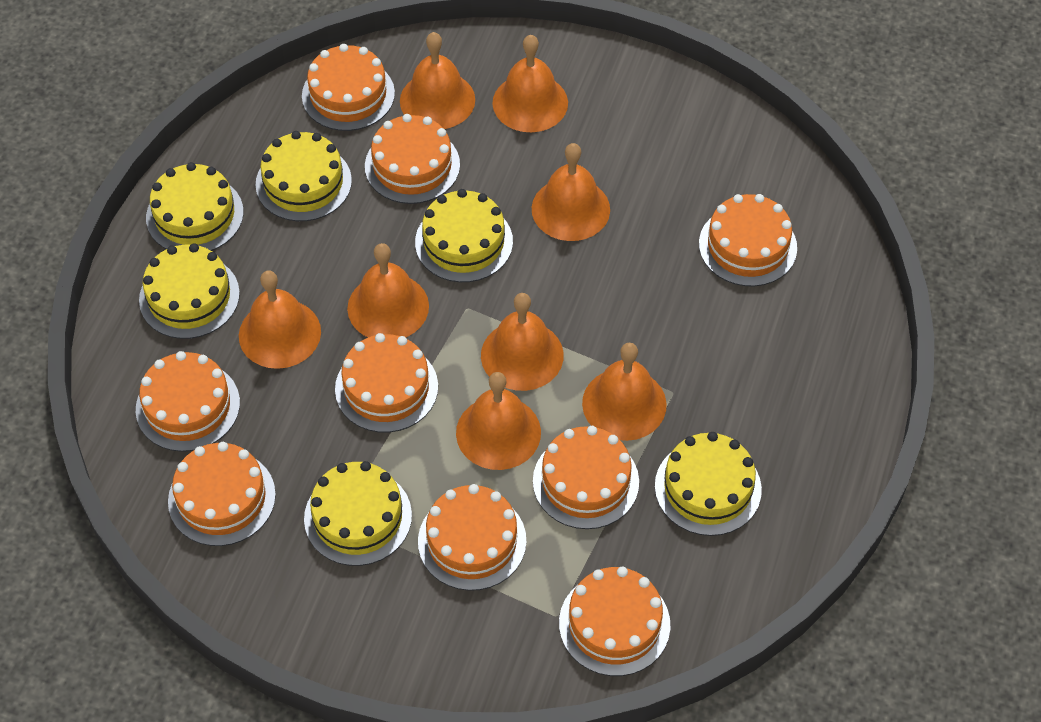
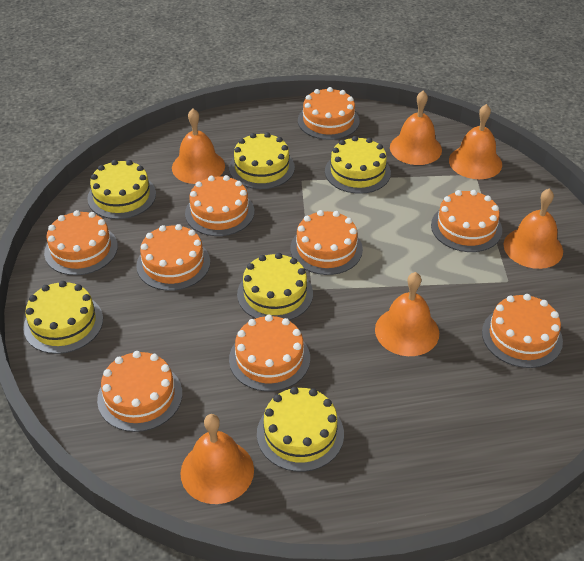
orange bell: [239,271,321,369] [347,243,429,337] [400,32,475,129] [456,372,541,470] [481,293,564,391] [493,35,568,132] [532,143,610,241] [582,343,667,441] = 8 -> [172,109,225,184] [180,414,254,504] [375,272,439,356] [390,91,442,165] [449,104,502,179] [503,188,563,269] = 6

